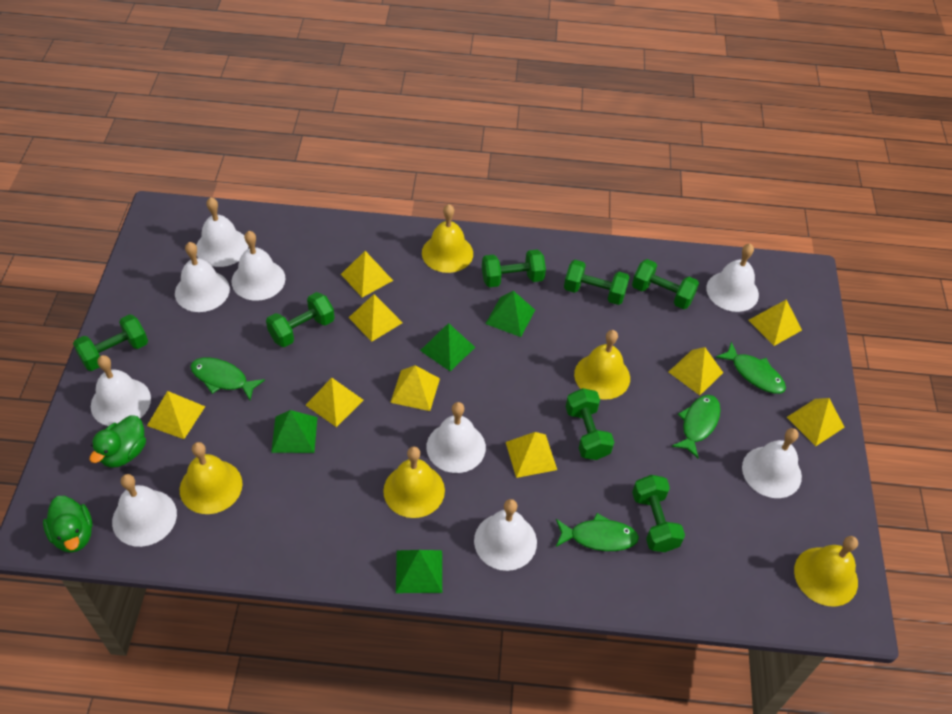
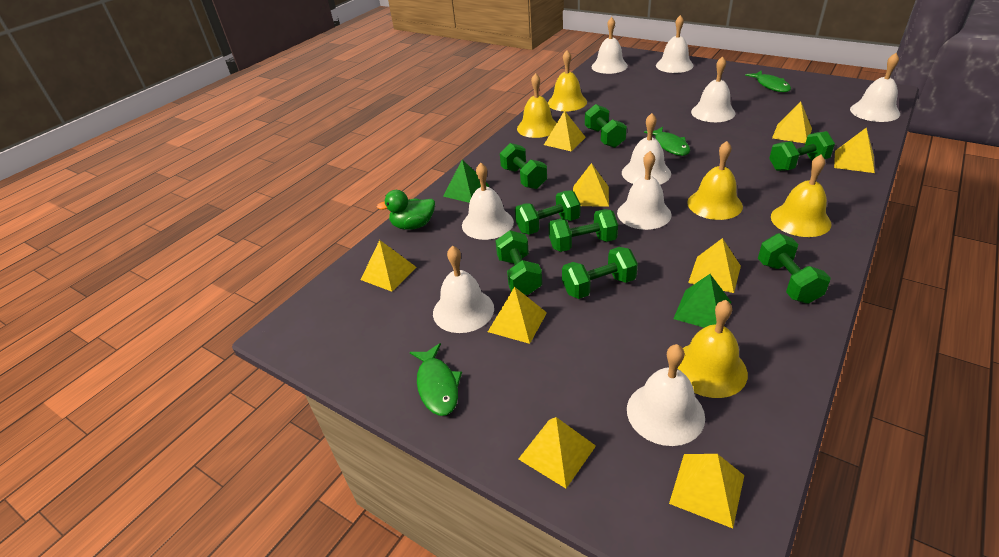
green duck: [43,496,92,553] [90,415,146,468] = 2 -> [377,190,435,230] = 1
green dumbbell: [73,314,148,371] [266,292,335,347] [482,249,546,287] [564,260,630,305] [566,388,614,460] [632,259,699,309] [632,475,685,552] = 7 -> [495,230,542,295] [500,143,547,189] [515,190,580,235] [548,209,618,252] [562,247,638,299] [585,104,627,148] [758,233,831,304] [769,131,835,171] = 8
green fish: [190,357,265,400] [556,513,639,551] [672,395,721,458] [715,342,786,394] = 4 -> [410,343,462,416] [644,126,690,156] [745,71,791,92] = 3
green pyramid: [271,410,317,453] [396,550,442,593] [420,323,475,371] [485,291,535,337] = 4 -> [443,159,490,203] [673,274,731,328] = 2

